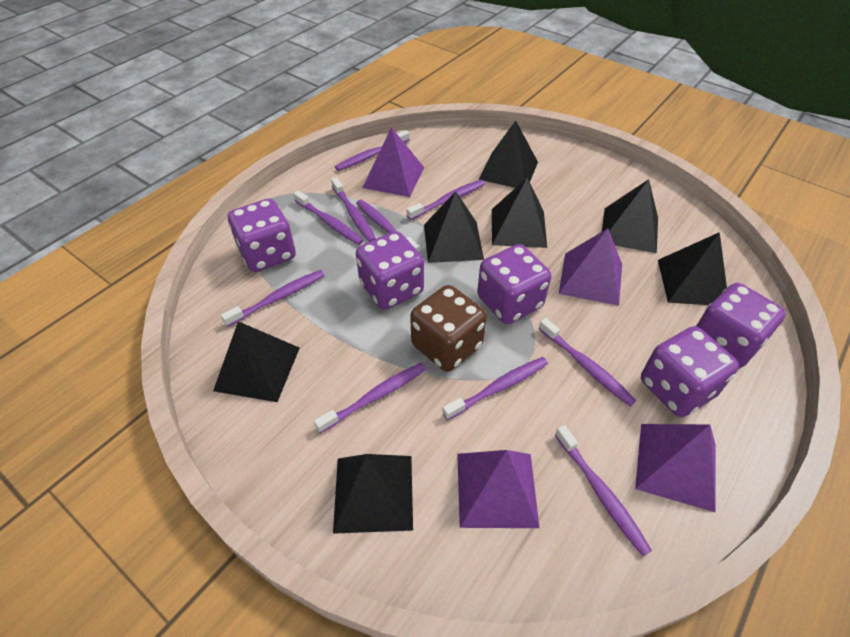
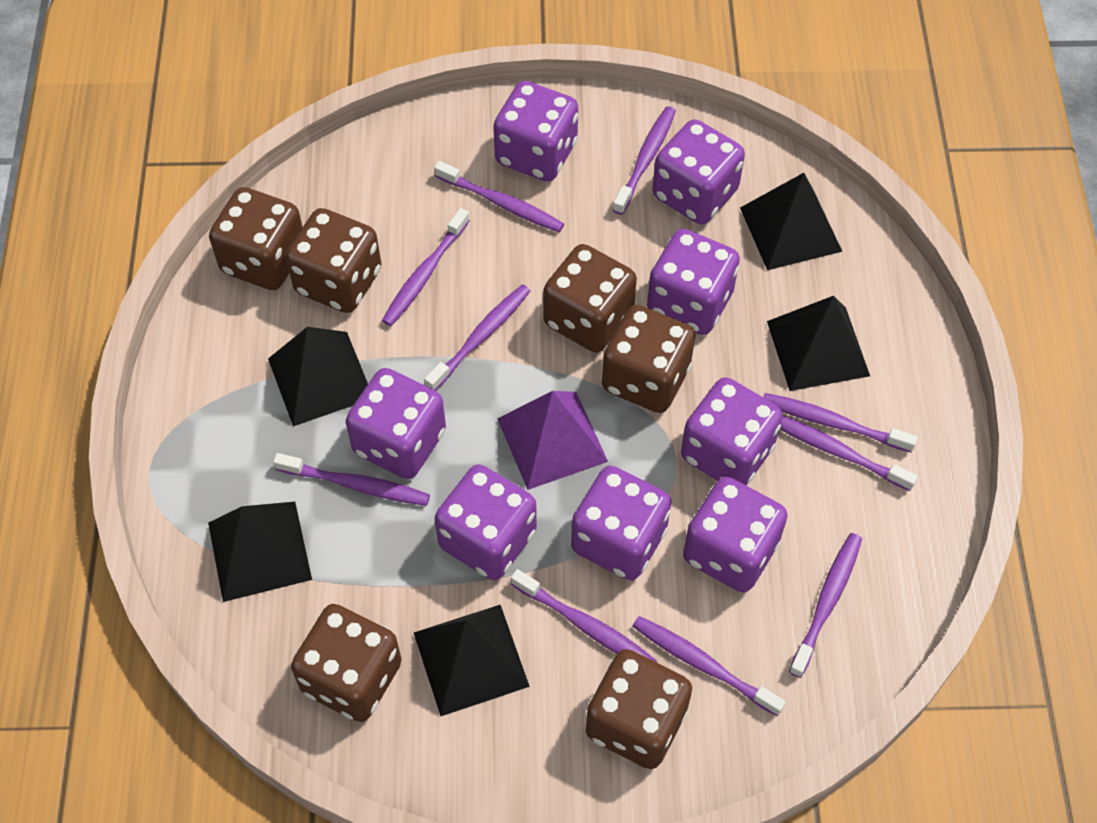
black pyramid: [213,321,300,402] [333,454,413,534] [424,191,484,263] [478,120,538,188] [492,177,547,248] [602,179,658,253] [658,232,727,305] = 7 -> [208,502,312,602] [268,327,368,426] [414,605,530,716] [740,173,843,270] [767,296,870,391] = 5
brown dice: [410,285,487,372] = 1 -> [209,187,303,290] [286,208,381,313] [291,604,401,722] [543,244,637,352] [586,649,692,769] [602,305,695,413] = 6
purple dice: [228,199,296,272] [356,231,424,310] [477,244,551,324] [641,326,739,417] [696,283,786,369] = 5 -> [346,368,446,479] [434,464,537,580] [493,81,578,182] [571,466,671,580] [647,229,740,335] [652,119,745,224] [681,377,783,485] [683,477,788,593] = 8
purple pyramid: [363,127,424,197] [457,450,539,528] [559,228,622,306] [635,424,715,512] = 4 -> [498,391,608,490] = 1

